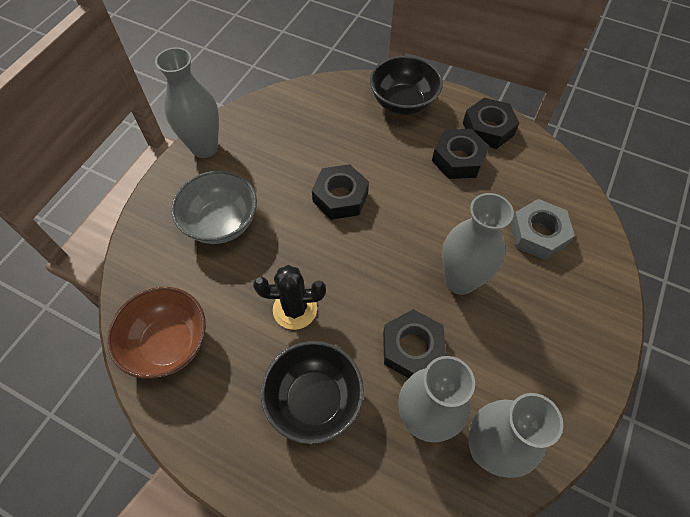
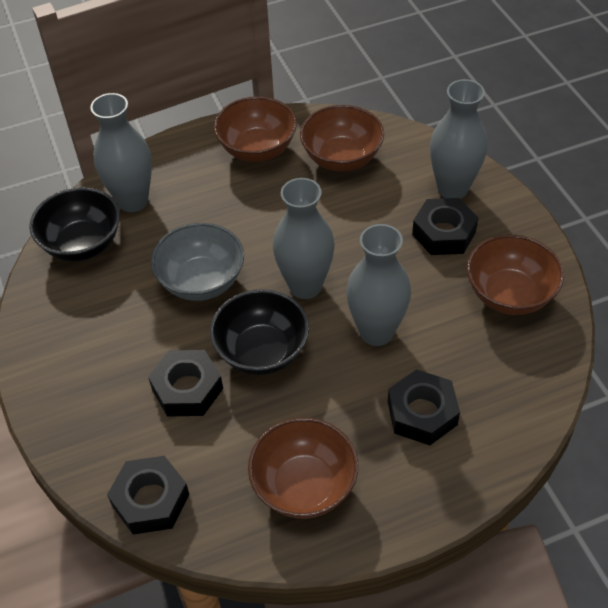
black cactus: [253,265,326,330] = 1 -> none = 0
brown bowl: [107,287,206,379] = 1 -> [214,96,297,162] [248,418,358,519] [300,105,384,172] [467,235,564,315] = 4
grey nut: [510,199,575,260] = 1 -> none = 0

